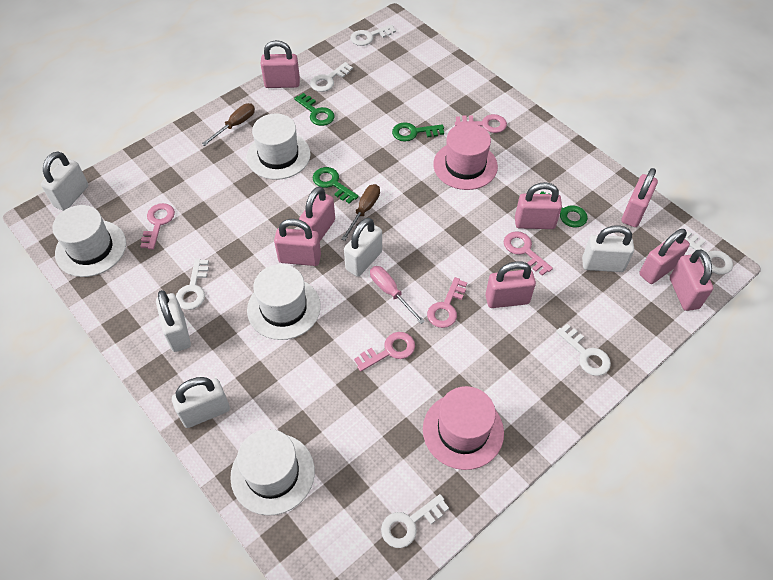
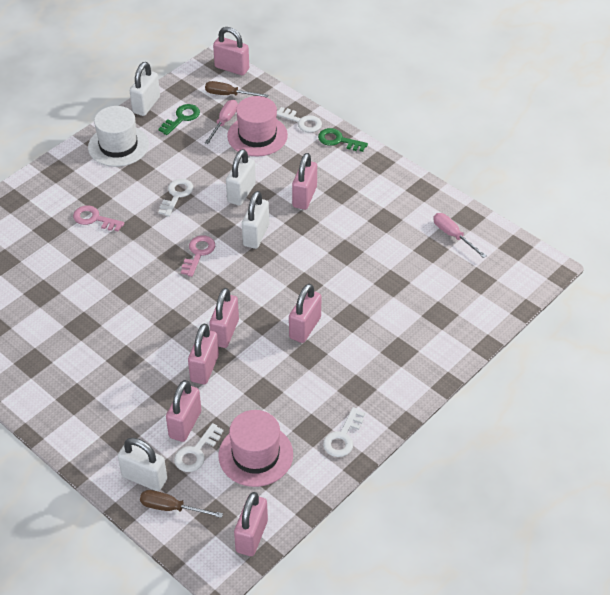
green key: [294,93,335,126] [313,167,359,204] [392,122,444,142] [540,191,588,228] = 4 -> [159,104,200,135] [318,128,368,152] = 2
pink key: [140,203,175,250] [354,332,415,372] [427,277,467,328] [455,114,507,133] [504,231,553,276] = 5 -> [73,205,125,232] [181,235,215,277] = 2
pink padlock: [261,40,300,88] [274,219,321,266] [299,186,335,241] [485,261,536,308] [515,182,562,229] [621,168,658,227] [639,229,690,284] [670,249,713,311] = 8 -> [166,380,201,442] [188,324,219,384] [209,288,239,348] [213,27,249,75] [234,492,268,556] [289,284,321,343] [292,153,317,210] = 7
pink screwdriver: [370,266,425,324] = 1 -> [205,100,238,144] [433,213,486,258] = 2
white hat: [52,205,126,277] [230,429,315,516] [247,113,311,180] [247,264,321,340] = 4 -> [88,106,149,167] = 1
white key: [176,259,209,310] [310,62,353,92] [351,24,396,46] [381,494,449,548] [556,324,611,376] [685,231,733,275] = 6 -> [158,179,193,217] [174,423,224,472] [277,107,322,133] [323,407,365,457] = 4
white padlock: [41,151,88,211] [156,290,191,352] [172,377,230,428] [344,218,382,277] [582,225,634,272] = 5 -> [118,438,167,491] [130,62,160,116] [226,149,256,206] [242,191,269,249] = 4

